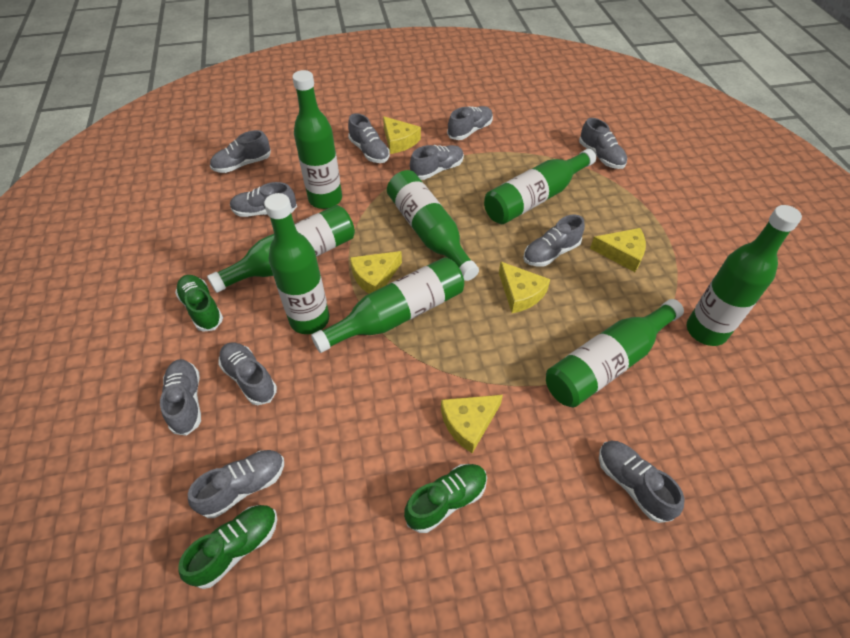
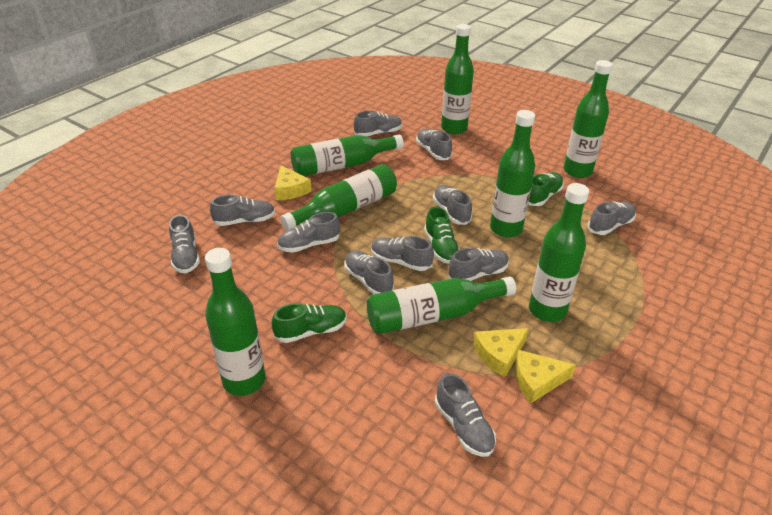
yellow cheese: [350,251,402,294] [383,116,421,154] [441,395,503,453] [499,262,550,313] [590,228,646,272] = 5 -> [274,165,312,200] [473,328,529,377] [515,350,576,403] = 3

